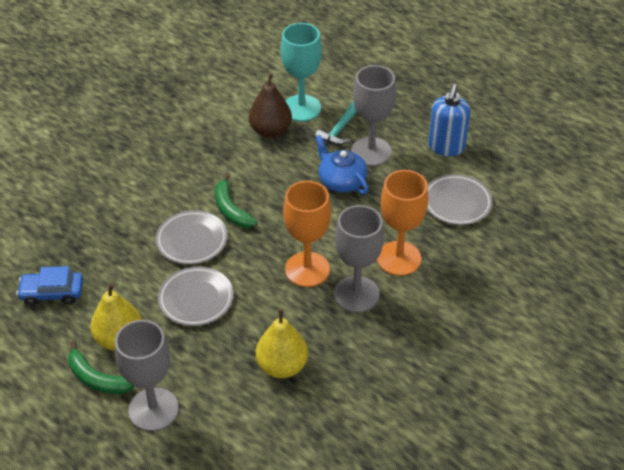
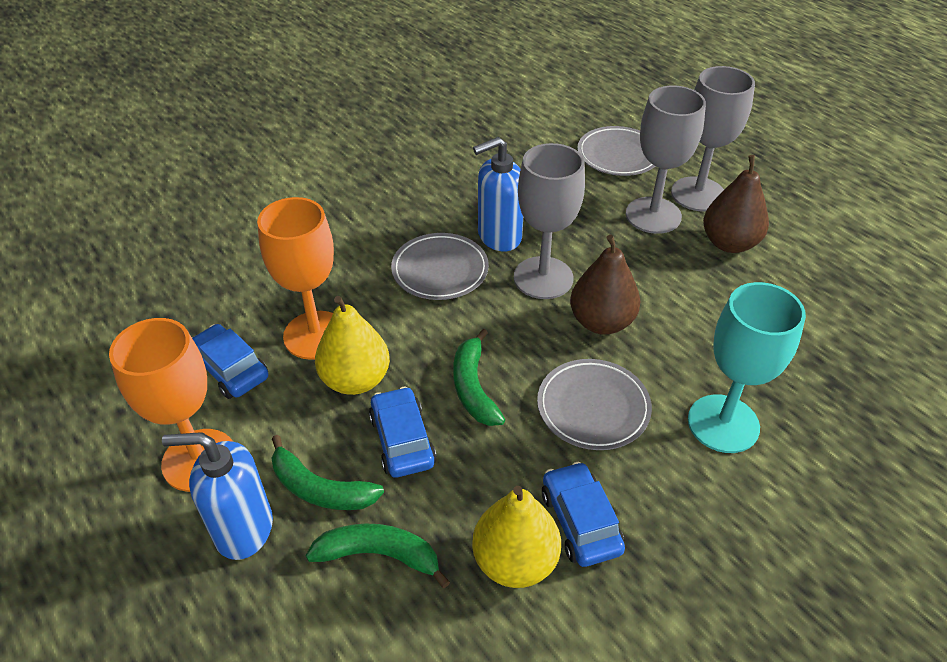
blue car: [16,266,83,306] = 1 -> [192,324,268,399] [369,386,437,478] [542,461,625,567] = 3
blue soap dispenser: [428,84,471,156] = 1 -> [162,432,273,560] [473,137,523,251] = 2
blue teapot: [315,135,369,194] = 1 -> none = 0
brown pear: [249,73,292,138] = 1 -> [570,235,640,335] [703,155,769,253] = 2
green banana: [68,341,135,394] [215,174,257,228] = 2 -> [272,435,384,510] [306,524,450,588] [453,329,505,426] = 3
turquoise hammer: [315,101,357,145] = 1 -> none = 0

